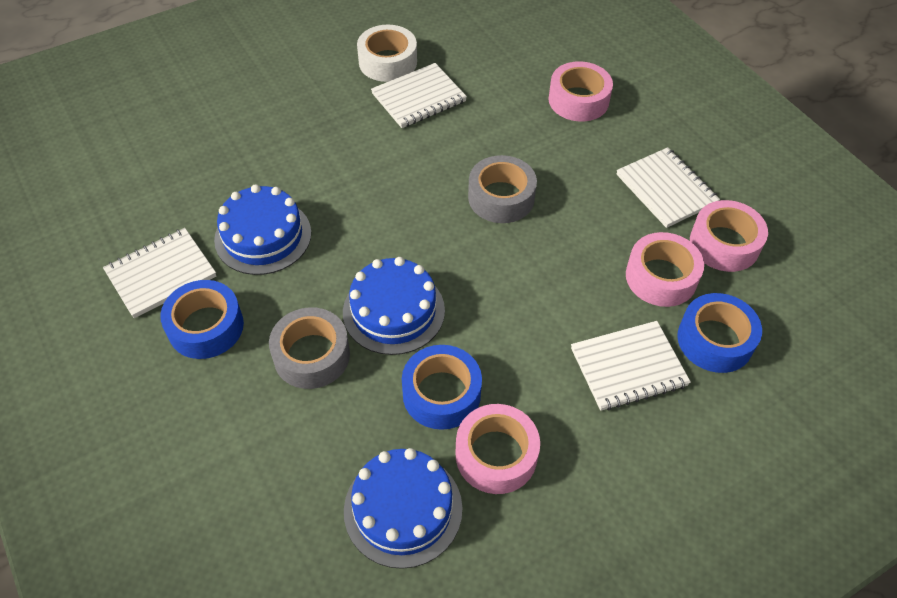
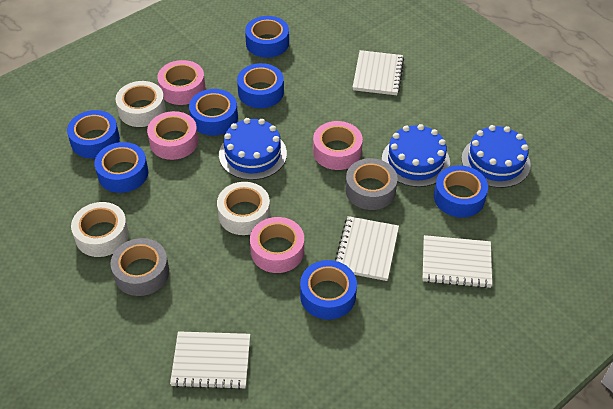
blue tape: [160,280,244,359] [402,345,482,430] [677,293,762,373] = 3 -> [67,110,120,158] [94,142,148,193] [189,89,238,136] [237,63,284,108] [245,16,289,58] [300,260,357,320] [434,165,488,218] = 7
white tape: [357,25,417,82] = 1 -> [71,202,129,257] [116,81,166,127] [217,182,270,235] = 3

